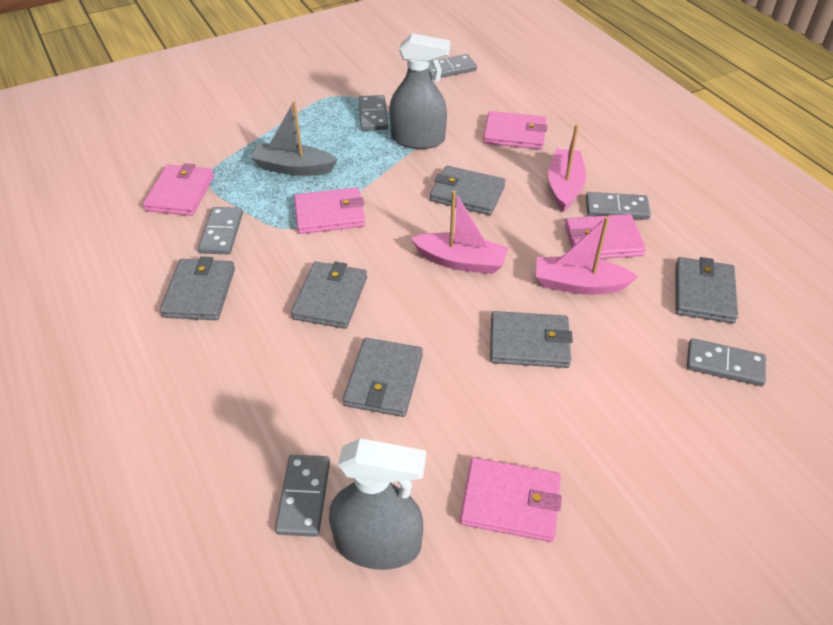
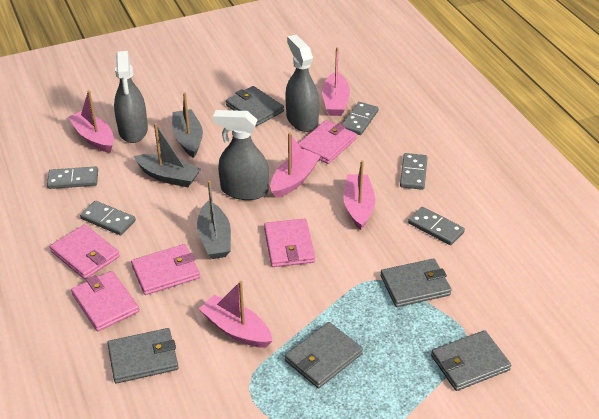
grey boat: [251,101,337,176] = 1 -> [134,123,201,187] [172,92,203,158] [197,180,231,259] = 3
grey domino: [198,207,243,254] [275,455,330,537] [359,95,388,131] [428,54,477,79] [586,192,651,220] [687,338,766,386] = 6 -> [47,167,98,189] [80,201,136,235] [342,102,379,135] [400,153,428,190] [408,207,465,245] = 5
grey spray bottle: [329,438,426,570] [389,33,450,149] = 2 -> [114,51,148,143] [213,110,269,200] [285,35,319,132] = 3
grey wallet: [160,256,235,320] [291,261,367,329] [343,338,423,417] [430,166,506,215] [490,311,573,368] [676,257,738,324] = 6 -> [107,328,179,384] [226,86,284,126] [285,322,363,388] [380,259,452,307] [431,330,511,391] = 5
pink boat: [411,190,508,274] [536,216,638,295] [548,124,586,212] = 3 -> [68,90,114,153] [199,281,272,348] [270,132,321,198] [322,47,350,116] [344,160,375,230] = 5

